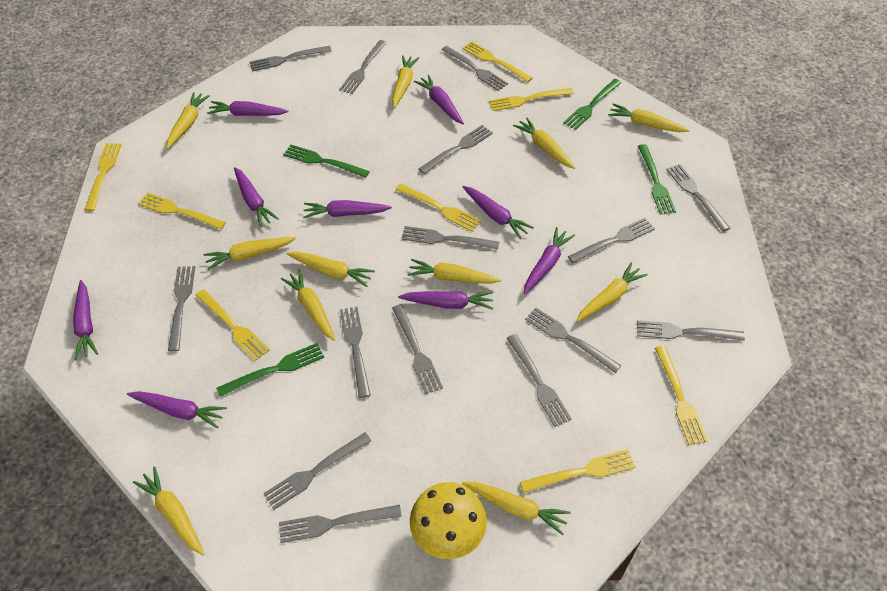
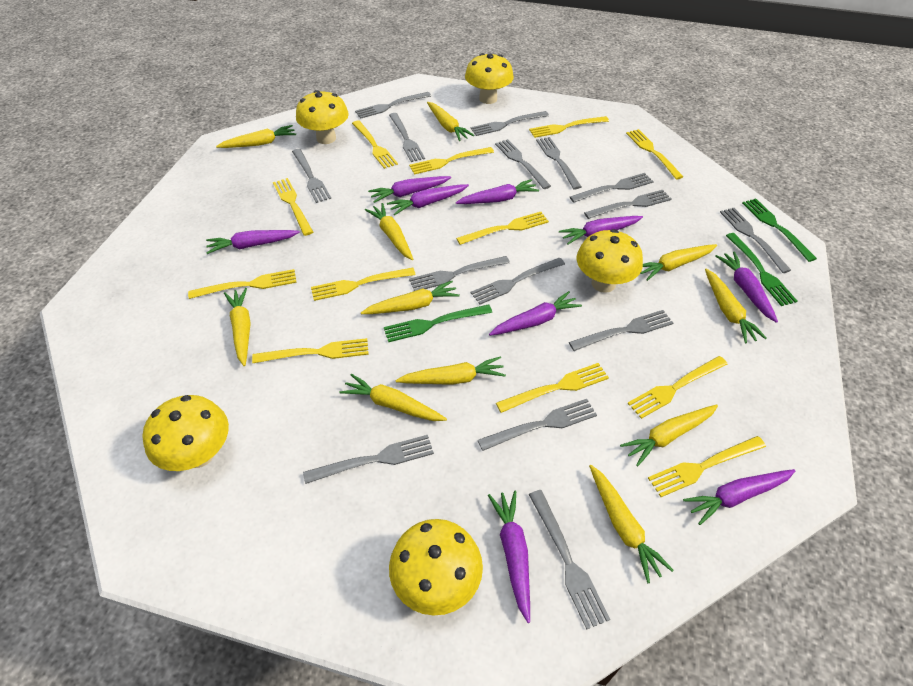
green fork: [216,343,324,397] [283,144,370,178] [563,79,621,130] [638,144,676,214] = 4 -> [384,304,492,342] [726,233,797,306] [742,198,817,262] = 3
yellow fork: [85,143,122,211] [138,192,226,230] [195,289,270,361] [395,183,481,232] [463,41,533,83] [489,88,574,111] [520,449,636,493] [655,346,708,445] = 8 -> [188,269,297,299] [252,338,369,363] [273,178,313,236] [311,268,416,301] [352,120,398,169] [409,147,494,175] [456,212,549,245] [496,363,609,413] [529,116,609,138] [626,129,683,179] [627,356,727,419] [648,436,766,497] = 12
yellow mushroom: [410,482,487,559] = 1 -> [143,395,229,471] [296,90,349,144] [389,519,483,616] [465,53,514,104] [577,229,643,293] = 5

